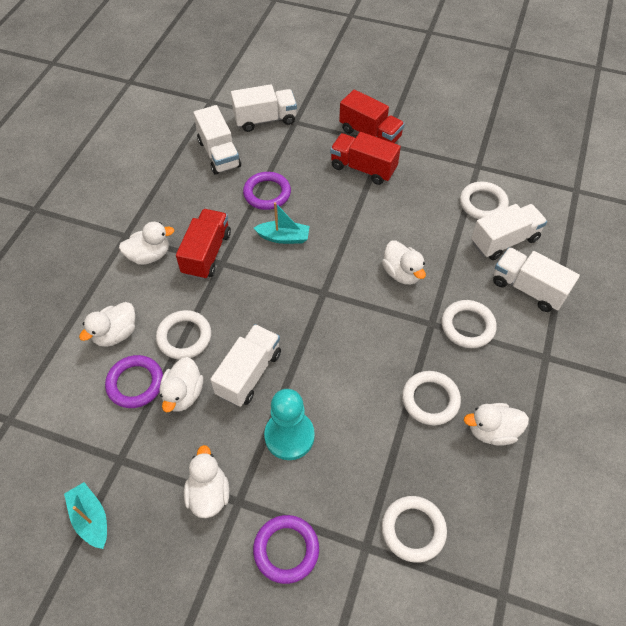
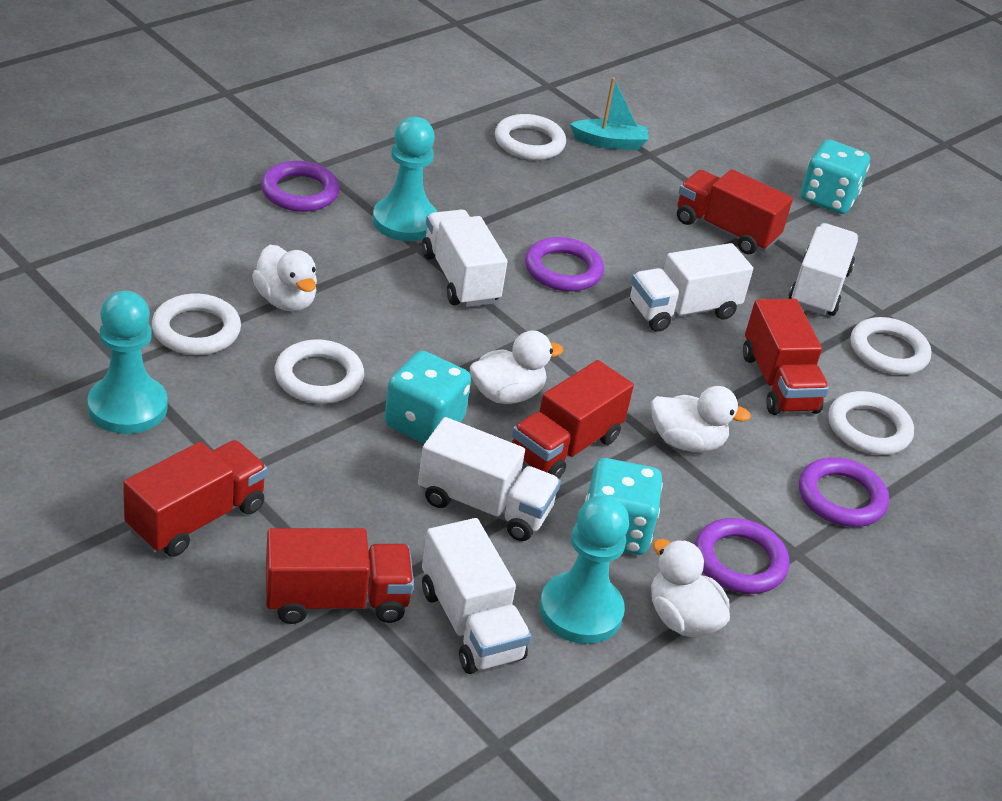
purple ring: [105,355,163,408] [243,172,291,210] [253,515,319,584] = 3 -> [261,161,340,212] [525,237,604,292] [695,518,789,594] [799,457,889,527] = 4
red truck: [176,209,231,280] [330,132,401,185] [339,89,405,143] = 3 -> [123,440,268,557] [266,528,414,624] [512,360,634,479] [677,169,793,254] [743,299,829,415] = 5
turquoise boat: [64,482,107,549] [254,202,310,244] = 2 -> [570,77,649,150] = 1
turquoise dice: none = 0 -> [384,351,471,444] [585,458,663,555] [801,139,870,214] = 3
turquoise pawn: [264,389,315,460] = 1 -> [87,291,168,434] [373,117,437,241] [540,495,629,644] = 3
white duck: [79,302,135,347] [119,222,174,265] [159,357,203,412] [184,445,229,518] [382,240,426,285] [464,403,529,446] = 6 -> [252,245,317,312] [470,330,564,404] [651,386,751,452] [651,539,730,637] = 4

